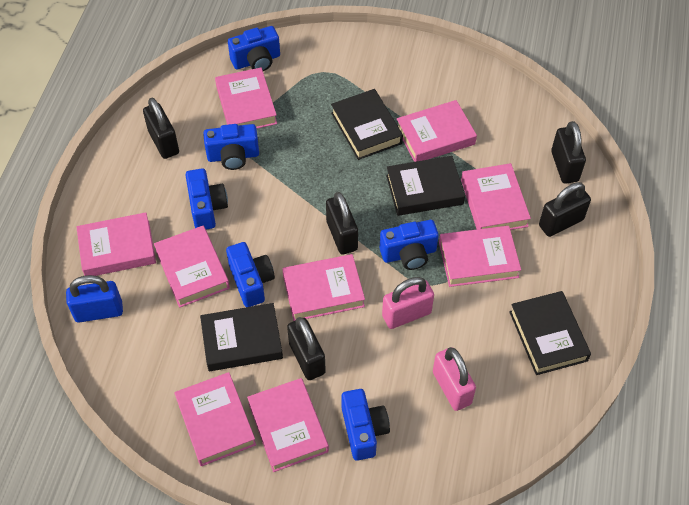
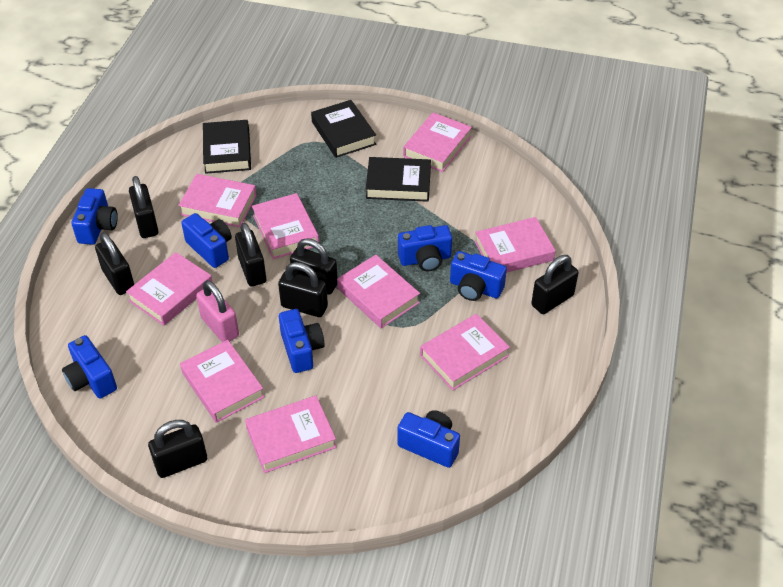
black book: [200,303,283,371] [331,89,403,160] [386,156,465,216] [509,291,591,375] = 4 -> [203,120,251,174] [311,100,376,158] [366,157,431,202] = 3
black padlock: [143,98,179,159] [287,317,326,380] [326,192,358,255] [539,182,591,237] [551,121,586,184] = 5 -> [95,232,134,295] [129,176,158,238] [148,420,207,478] [235,223,266,286] [278,262,328,317] [290,238,338,294] [531,255,579,314] = 7
blue camera: [186,168,228,230] [203,124,259,170] [226,242,275,307] [228,26,280,71] [342,389,390,461] [380,220,439,270] = 6 -> [62,335,117,398] [71,188,118,245] [181,213,232,268] [279,309,325,373] [397,410,460,468] [398,225,452,272] [450,251,507,301] = 7
blue padlock: [66,275,123,323] = 1 -> none = 0
pink padlock: [382,277,434,329] [433,347,476,411] = 2 -> [196,280,239,342] = 1

